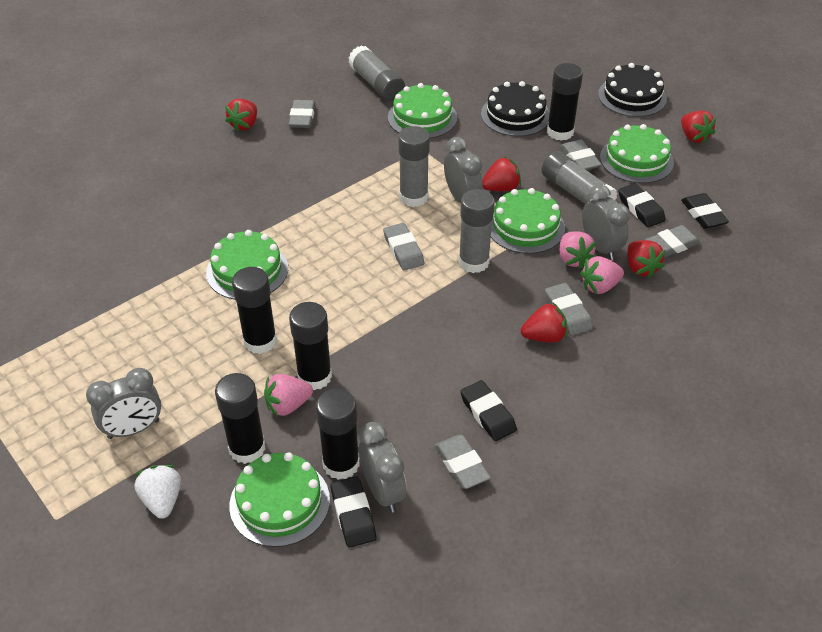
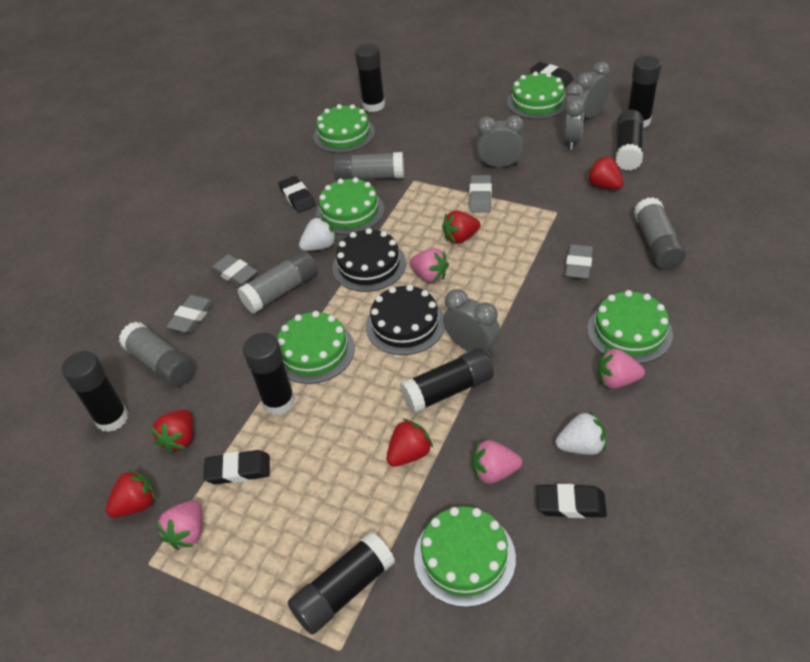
black glue stick: [215,373,265,464] [232,267,277,354] [289,302,332,390] [316,389,360,480] [547,63,583,141] = 5 -> [62,351,128,432] [243,333,295,415] [288,532,395,635] [355,44,385,112] [400,348,494,414] [616,109,644,170] [628,56,661,128] = 7
green cake: [206,230,288,300] [229,452,330,547] [388,83,457,138] [491,188,565,254] [600,124,674,183] = 5 -> [277,311,355,384] [314,104,375,153] [316,177,384,235] [414,506,516,607] [507,72,567,120] [587,290,673,364] = 6
grey eraser: [289,100,315,128] [383,223,424,271] [435,435,491,489] [545,283,593,336] [559,139,602,170] [645,225,700,258] = 6 -> [166,295,214,333] [211,254,258,287] [469,175,492,212] [565,244,593,280] = 4
pink strawberry: [264,374,313,417] [559,231,596,269] [580,256,624,294] = 3 -> [155,500,202,550] [410,248,449,283] [472,440,522,484] [598,349,645,389] = 4
white strawberry: [134,465,181,519] = 1 -> [299,216,337,251] [555,411,606,455] = 2

